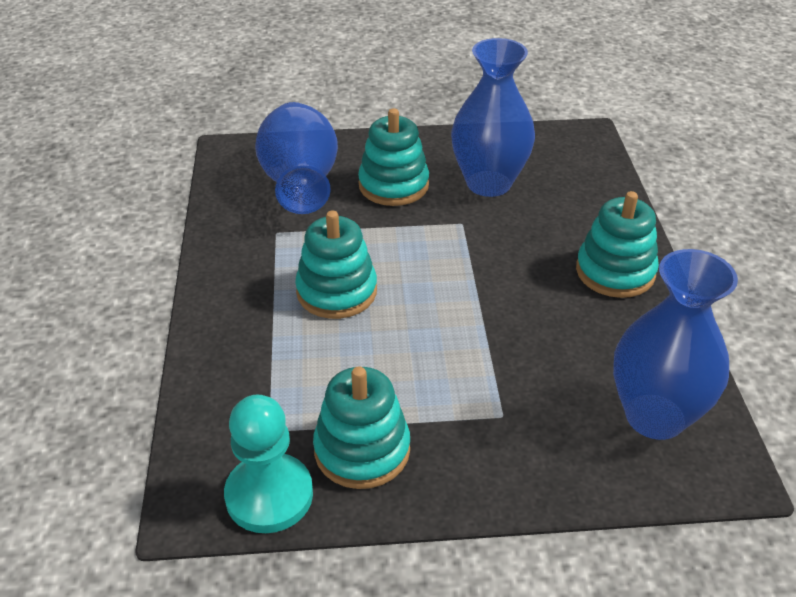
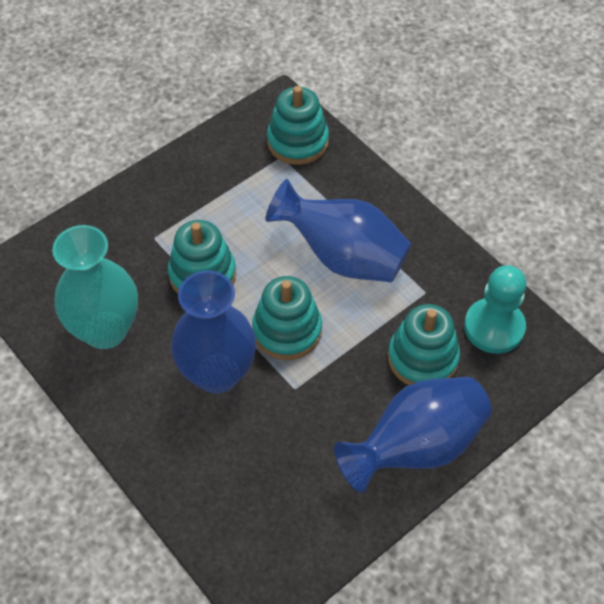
turquoise vase: none = 0 -> [52,225,138,349] = 1

